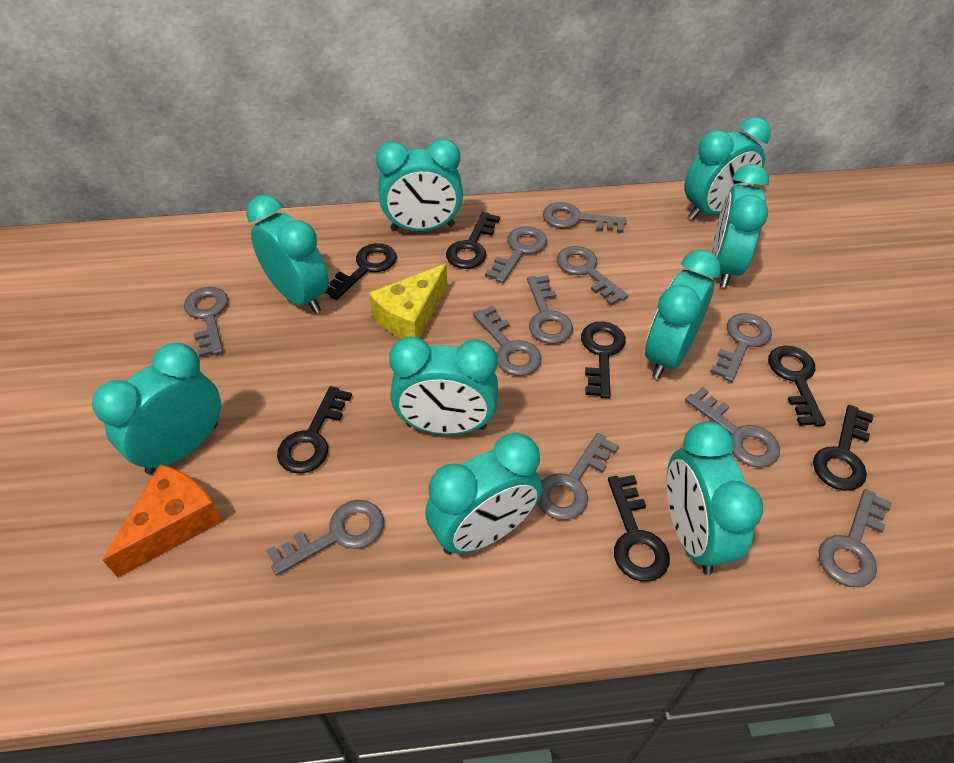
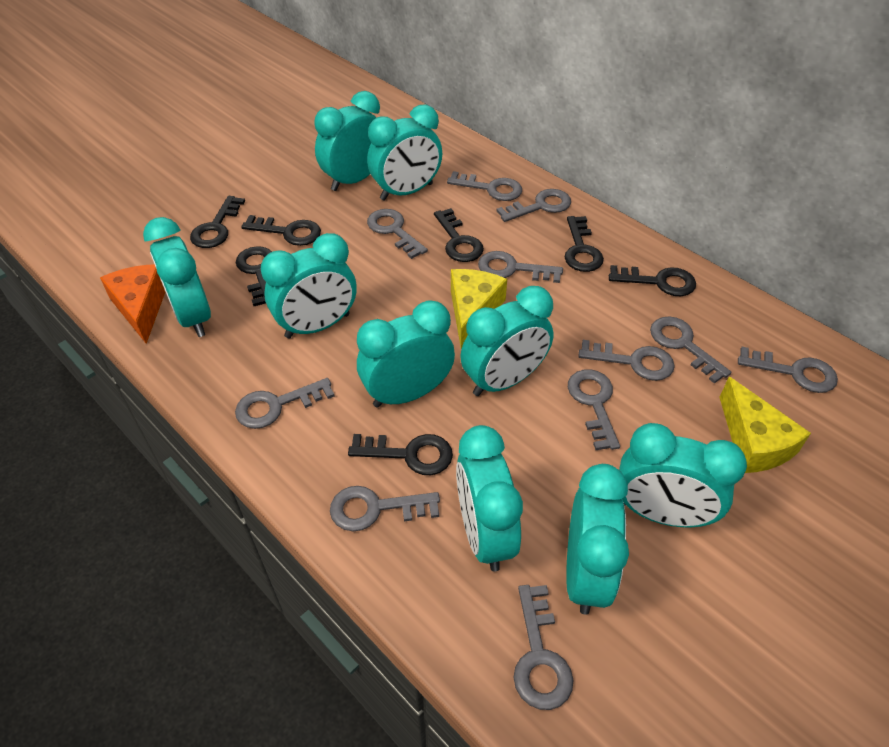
yellow cheese: [369,264,447,339] = 1 -> [451,269,507,349] [719,377,811,473] = 2

